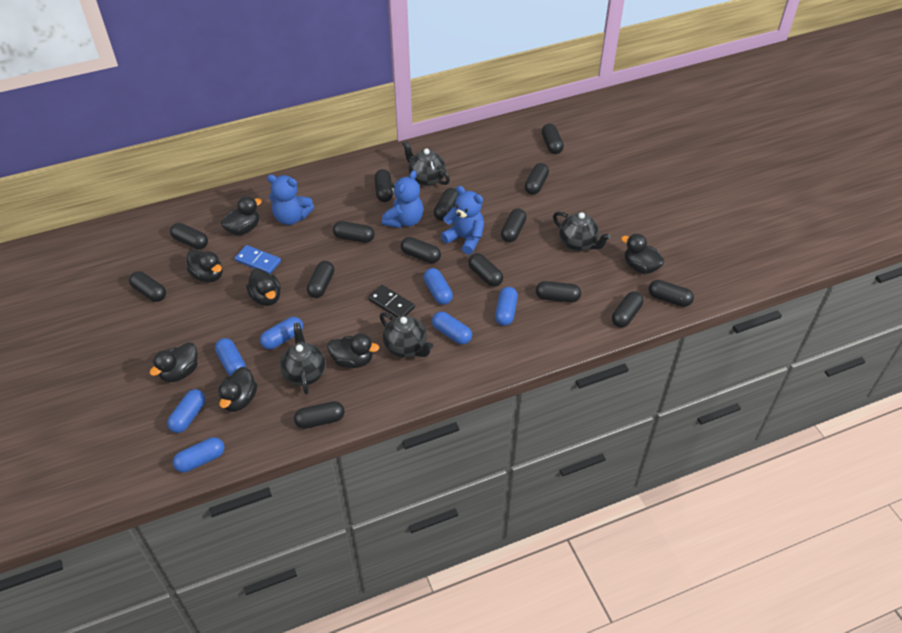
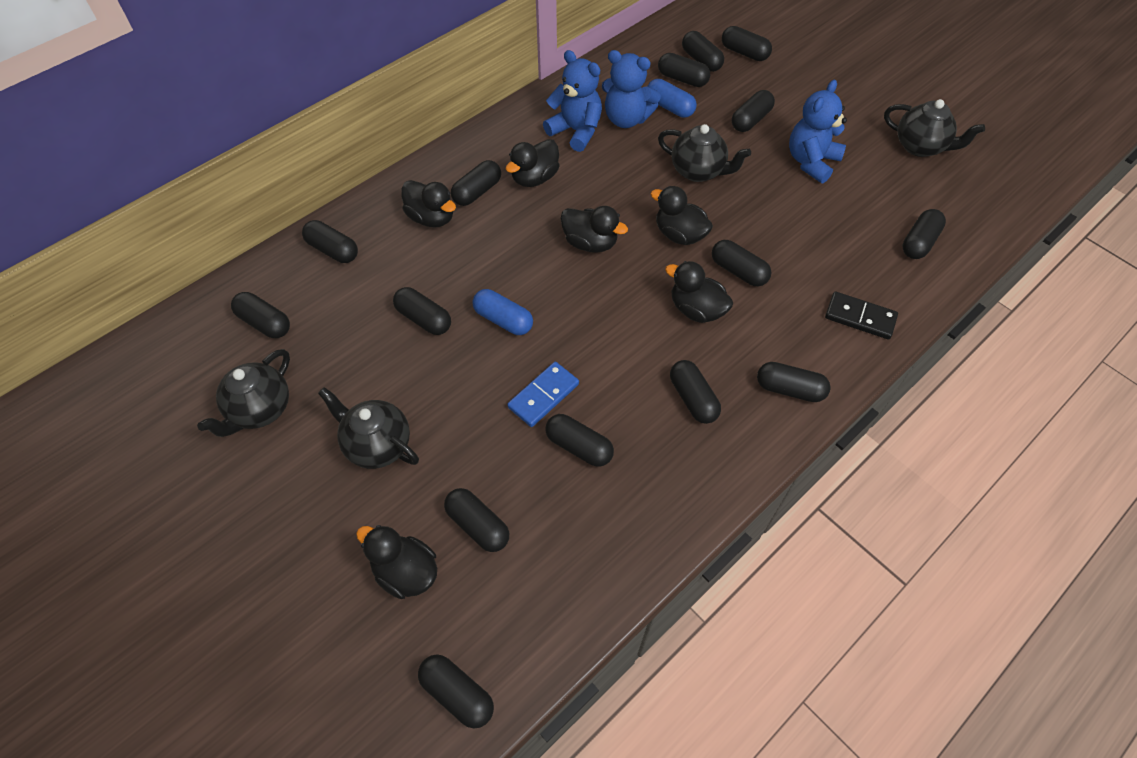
black duck: [150,342,198,382] [187,249,223,283] [218,367,257,412] [221,196,262,235] [246,268,281,306] [328,333,379,368] [621,234,665,274] = 7 -> [356,525,437,599] [401,180,456,227] [506,139,560,187] [560,206,628,253] [651,186,713,245] [665,261,733,323] = 6
blue capsule: [167,389,205,433] [173,437,224,473] [215,338,246,376] [260,317,303,349] [424,268,453,305] [432,312,472,345] [495,287,518,326] = 7 -> [472,289,533,335] [647,79,697,118] = 2

